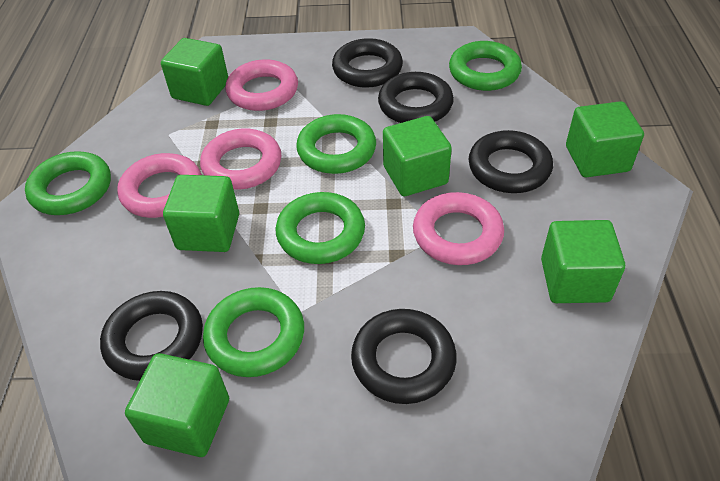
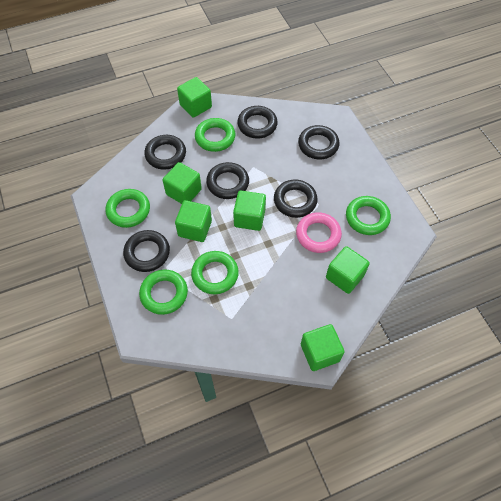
black ring: [100,291,203,381] [332,38,403,88] [351,309,457,404] [378,72,454,123] [469,130,553,193] = 5 -> [123,230,170,272] [144,135,186,170] [206,162,249,199] [237,106,278,139] [274,180,318,218] [298,125,339,160] = 6
pink ring: [117,153,202,218] [200,129,282,190] [226,59,298,111] [413,192,504,265] = 4 -> [296,212,342,253] = 1

